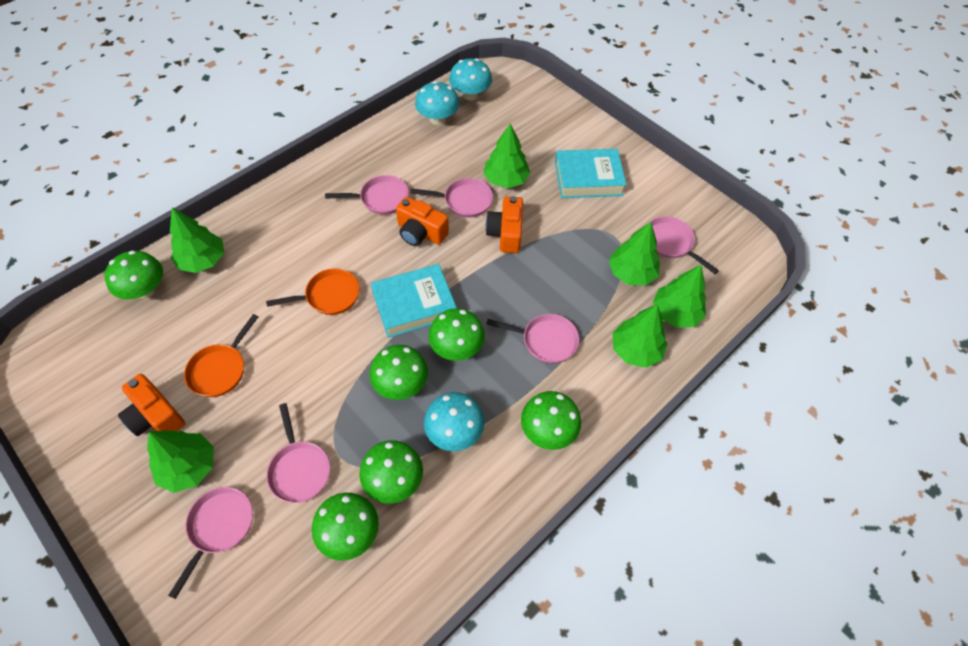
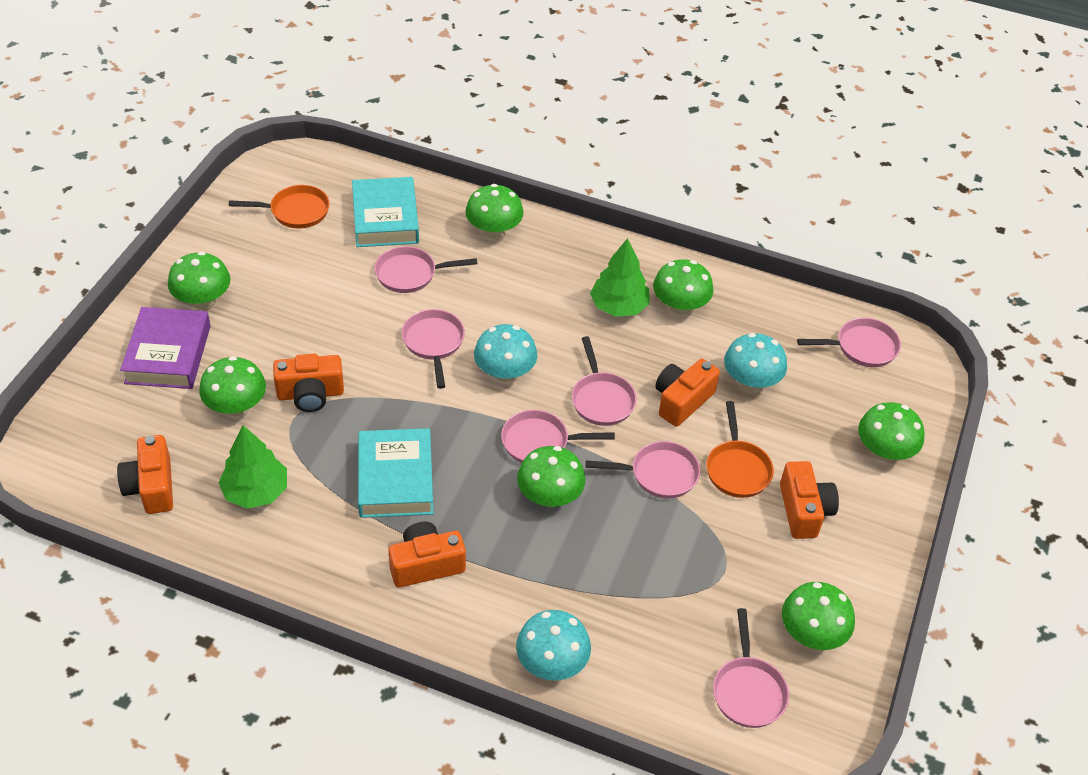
green mushroom: [104,250,163,299] [312,493,379,561] [359,440,423,504] [370,345,428,400] [428,308,485,361] [521,391,581,450] = 6 -> [168,252,230,309] [199,356,266,416] [465,184,524,238] [517,446,585,507] [653,259,714,315] [782,582,855,650] [858,402,925,461] = 7
green tree: [147,431,214,493] [170,207,224,273] [484,123,530,188] [609,222,660,285] [612,304,668,368] [653,265,706,328] = 6 -> [218,425,287,509] [590,238,650,317] = 2
orange camera: [118,374,185,436] [396,197,449,246] [485,196,523,253] = 3 -> [117,435,173,514] [273,353,344,412] [388,522,466,587] [655,359,720,427] [780,461,839,539] = 5
pink pan: [168,487,253,599] [266,403,330,503] [325,175,409,215] [411,178,493,217] [486,314,579,363] [649,216,719,274] = 6 -> [375,246,477,293] [402,309,465,389] [501,410,615,463] [572,336,637,426] [586,441,700,498] [713,608,789,728] [797,318,901,367] = 7
purple book: none = 0 -> [120,307,211,389] = 1

